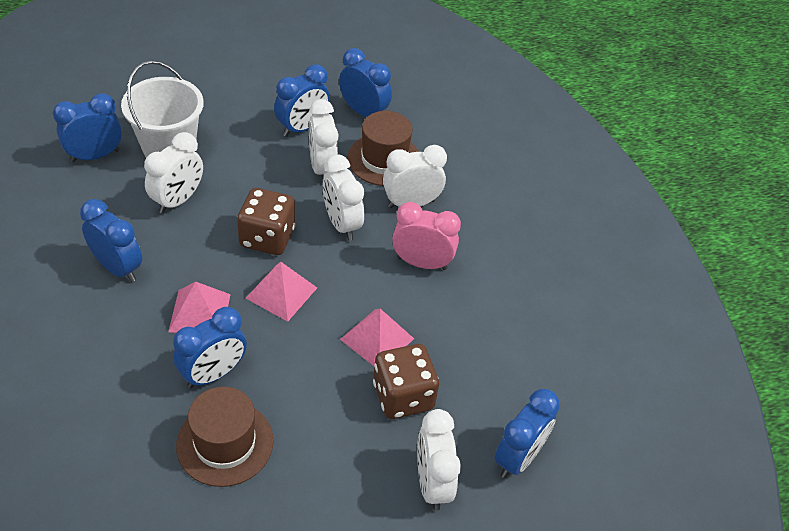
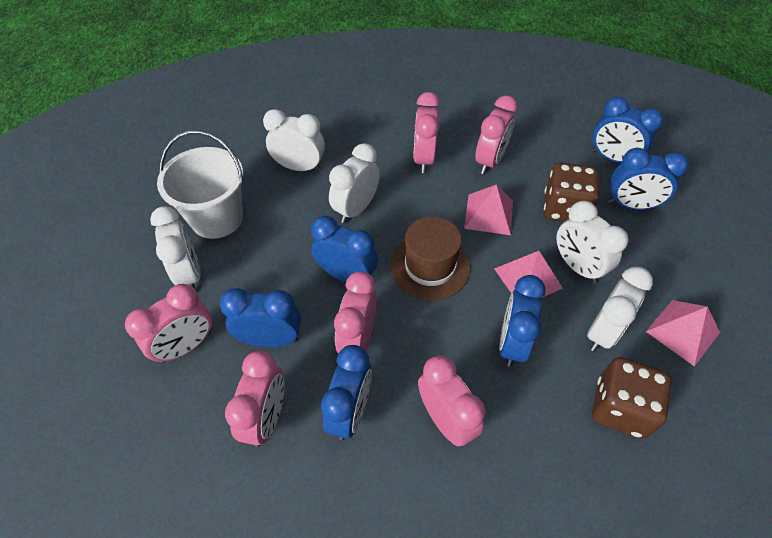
brown hat: [176,386,273,487] [347,111,419,186] = 2 -> [390,216,470,301] = 1
pink clock: [392,202,461,270] = 1 -> [125,284,212,363] [225,351,285,447] [334,271,377,354] [413,92,440,173] [418,355,486,446] [475,95,518,174] = 6

